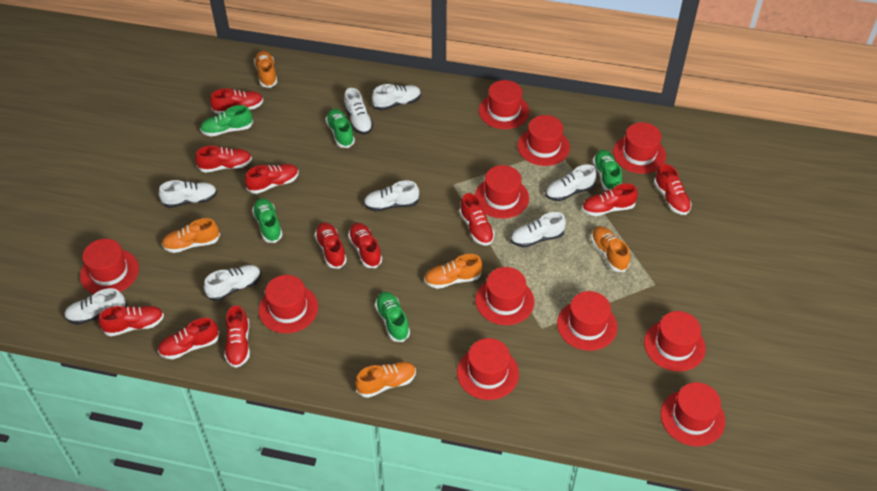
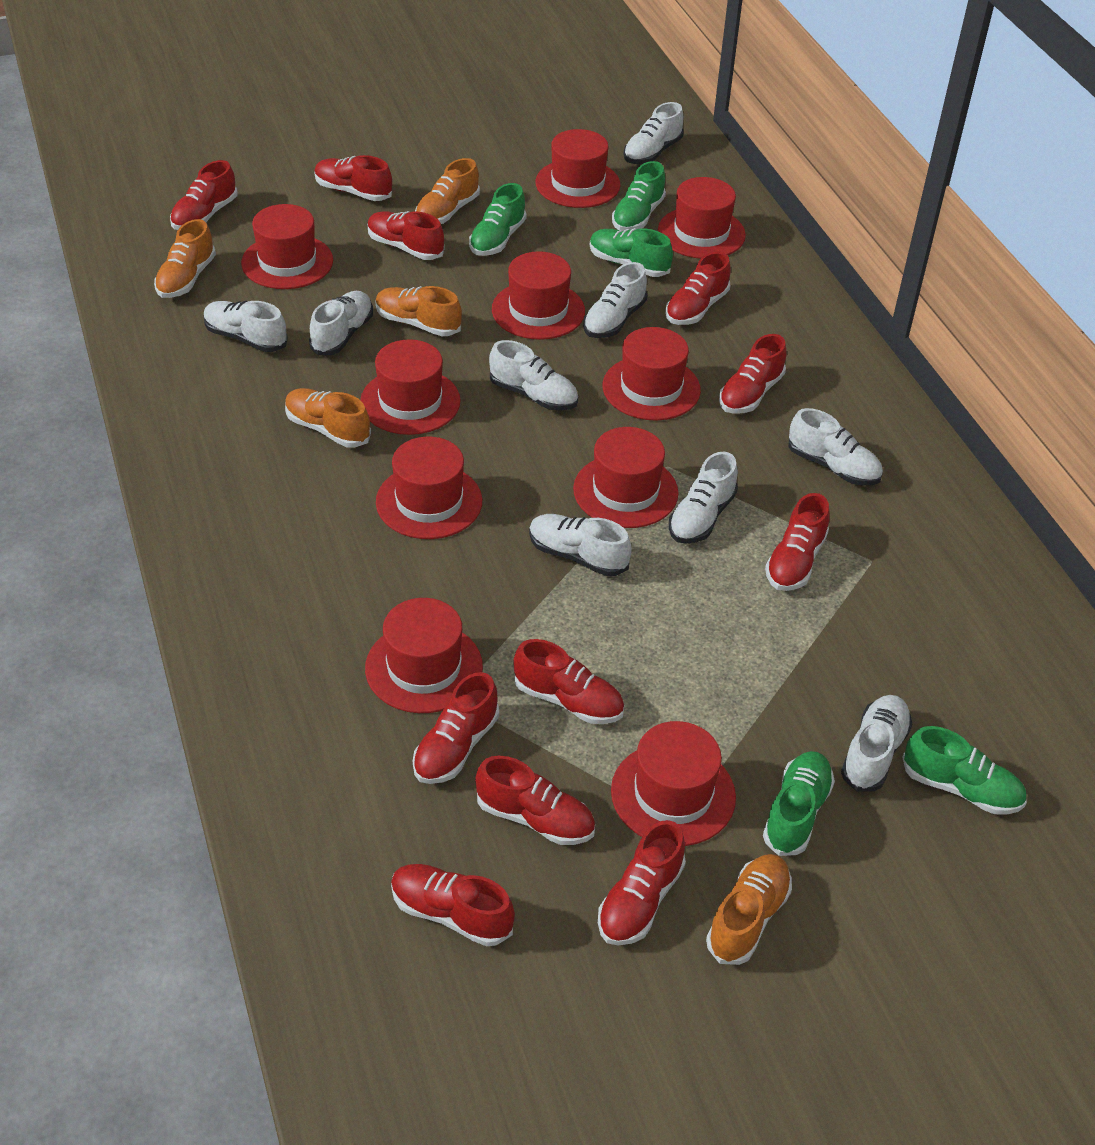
red hat: [80,239,139,294] [259,275,318,333] [457,338,519,400] [475,165,529,219] [475,267,535,325] [479,80,530,129] [517,115,570,166] [557,291,617,351] [613,122,666,174] [644,311,706,372] [661,382,725,447] = 11 -> [241,204,333,289] [360,339,461,435] [365,598,483,713] [376,436,482,539] [492,251,585,340] [535,129,620,208] [573,427,679,528] [603,327,701,421] [611,721,736,846] [658,177,746,259] = 10
white shoe: [64,288,127,325] [159,180,217,208] [204,265,261,301] [344,88,373,135] [363,181,419,211] [372,84,421,111] [510,212,566,247] [545,164,597,201] = 8 -> [204,301,288,352] [309,291,373,355] [489,340,578,411] [529,514,632,576] [583,262,647,338] [623,102,683,164] [669,452,738,544] [788,408,883,486] [841,695,912,791] = 9

